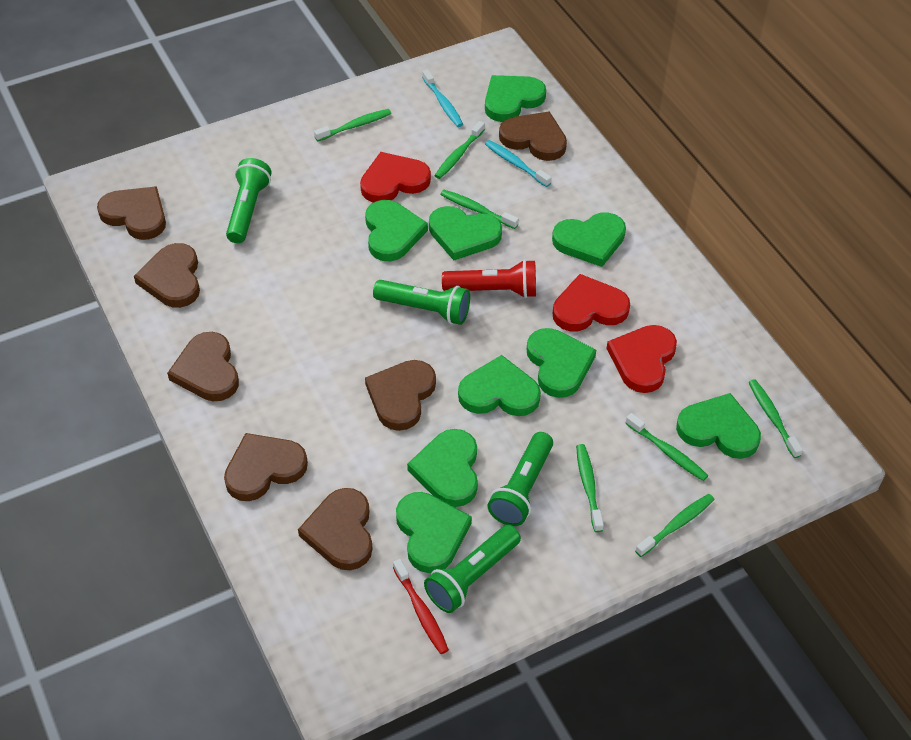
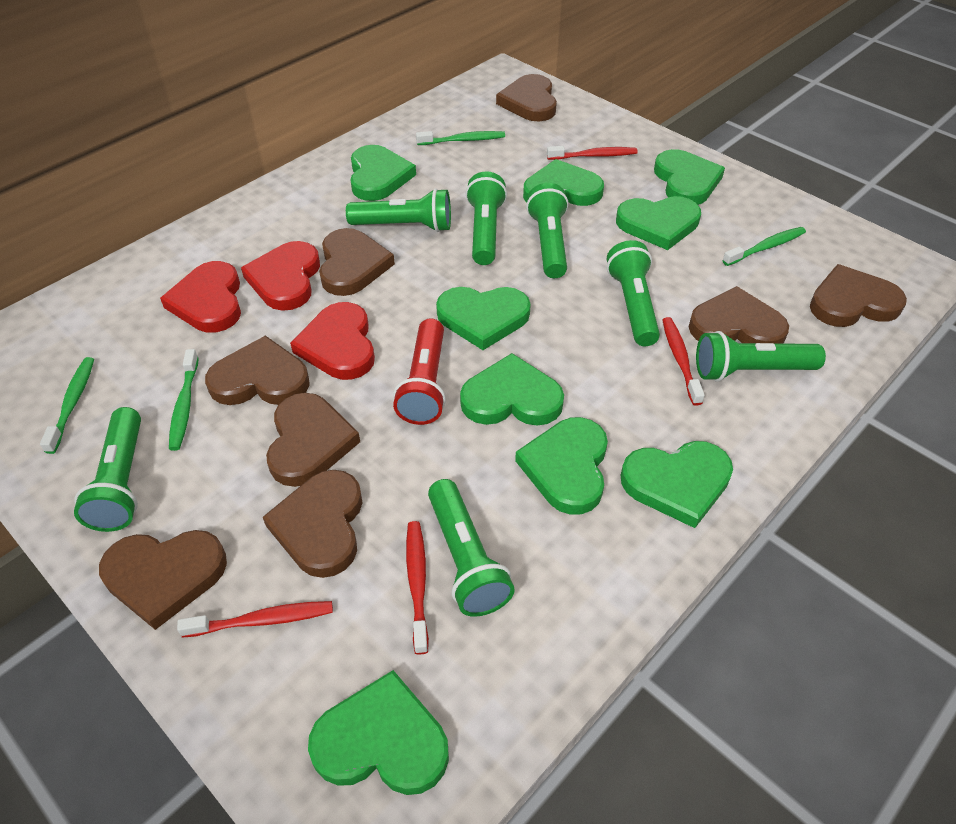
brown heart: [97,186,166,240] [134,243,200,308] [167,332,239,401] [224,433,308,501] [298,488,373,570] [365,360,436,431] [499,111,567,161] = 7 -> [99,530,227,630] [205,335,310,405] [263,470,363,578] [266,393,360,487] [319,228,395,296] [496,74,557,121] [689,286,789,344] [810,264,907,327] = 8
green flashlight: [226,158,271,243] [373,280,470,325] [424,525,521,613] [488,432,553,526] = 4 -> [74,407,141,532] [346,188,451,232] [428,479,515,617] [466,171,507,265] [526,183,568,278] [607,240,660,346] [696,331,826,382] = 7
green toothbrush: [314,109,391,142] [434,121,485,179] [440,190,519,229] [576,444,604,532] [625,413,708,481] [635,494,714,557] [749,379,803,458] = 7 -> [40,357,94,454] [169,349,199,451] [416,131,505,145] [722,227,806,266] = 4
red toothbrush: [393,559,449,654] = 1 -> [177,601,333,638] [406,521,429,655] [547,146,638,160] [662,317,705,406] = 4
turquoise toothbrush: [422,69,463,127] [485,140,551,187] = 2 -> none = 0

